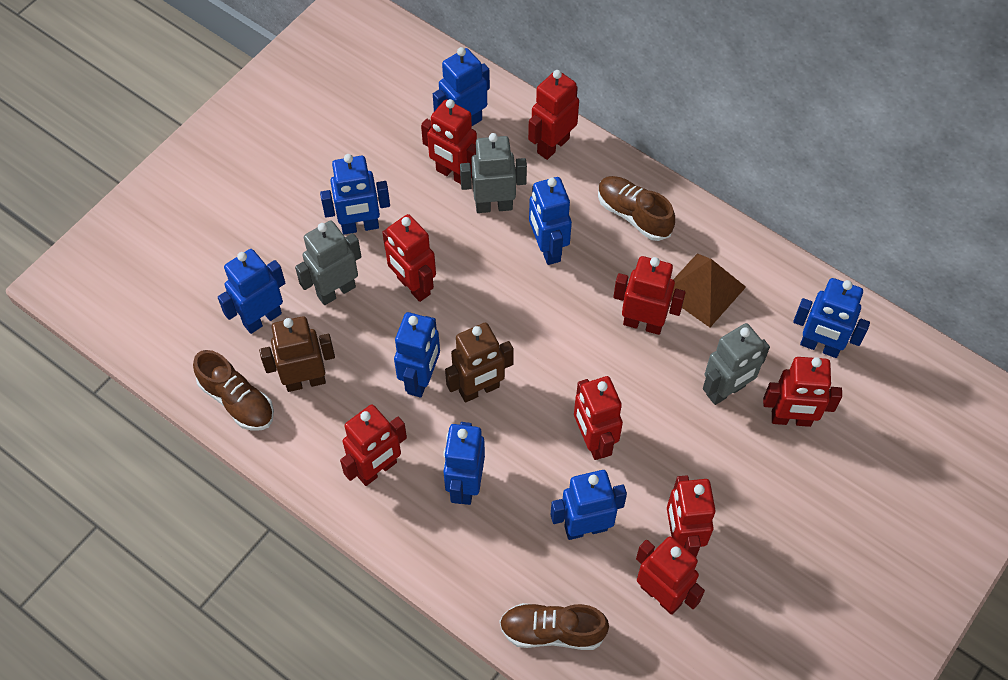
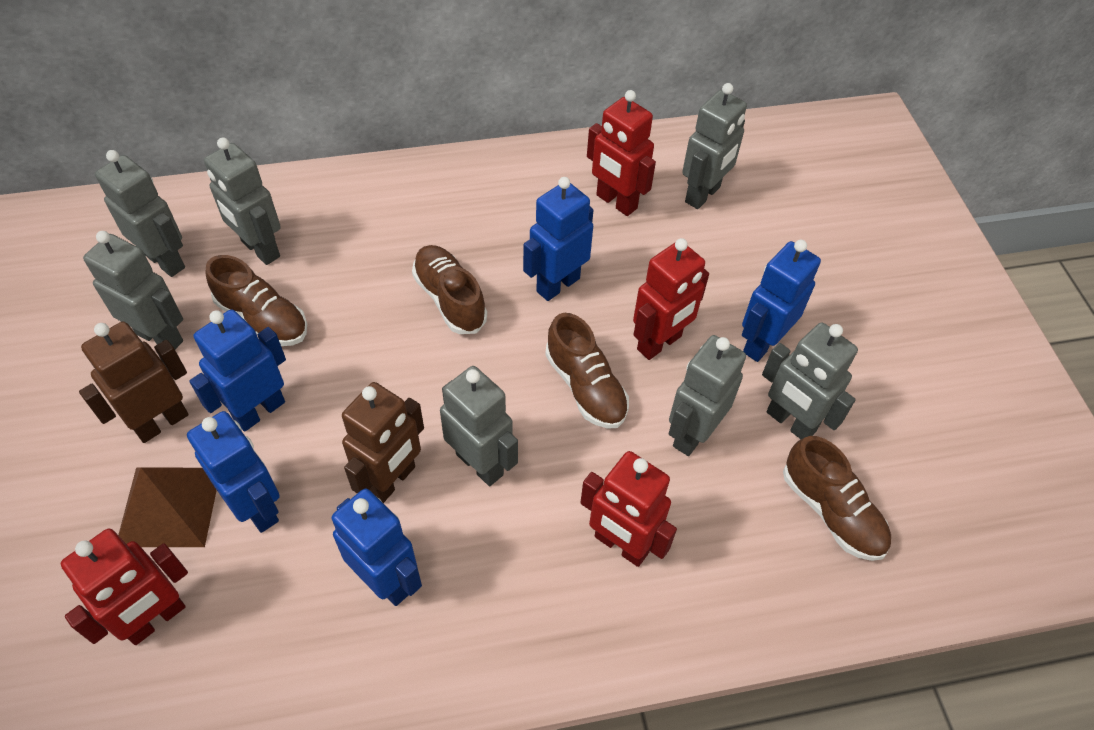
blue robot: [218,249,285,334] [320,154,390,234] [394,312,440,398] [433,47,490,126] [443,422,485,505] [529,177,572,265] [551,470,627,540] [793,278,870,358] = 8 -> [187,411,280,533] [189,309,286,432] [332,489,422,606] [523,177,594,301] [742,240,821,362] = 5
brown shoe: [193,350,274,430] [500,603,609,650] [598,176,675,241] = 3 -> [206,255,307,346] [412,245,487,334] [545,313,629,429] [783,436,891,561] = 4
grey robot: [295,220,361,305] [460,133,527,213] [703,323,770,405] = 3 -> [83,231,183,349] [95,150,185,277] [204,137,281,265] [440,366,518,486] [668,335,746,456] [682,83,747,209] [762,322,858,439] = 7
red robot: [340,405,407,486] [382,214,436,302] [421,99,477,184] [528,70,579,160] [574,376,623,460] [613,256,686,335] [636,537,705,615] [667,475,716,557] [763,357,842,427] = 9 -> [60,529,188,645] [580,451,677,567] [587,90,656,216] [633,238,709,360] = 4

